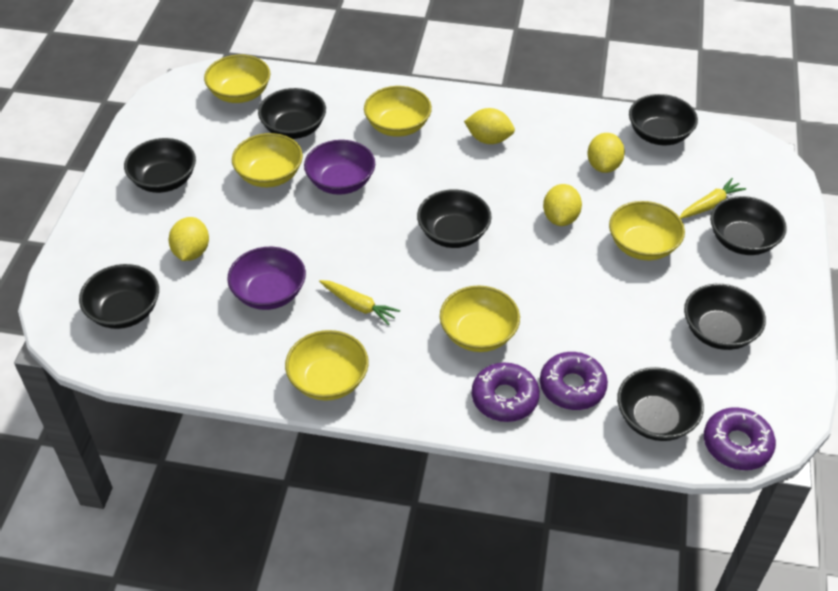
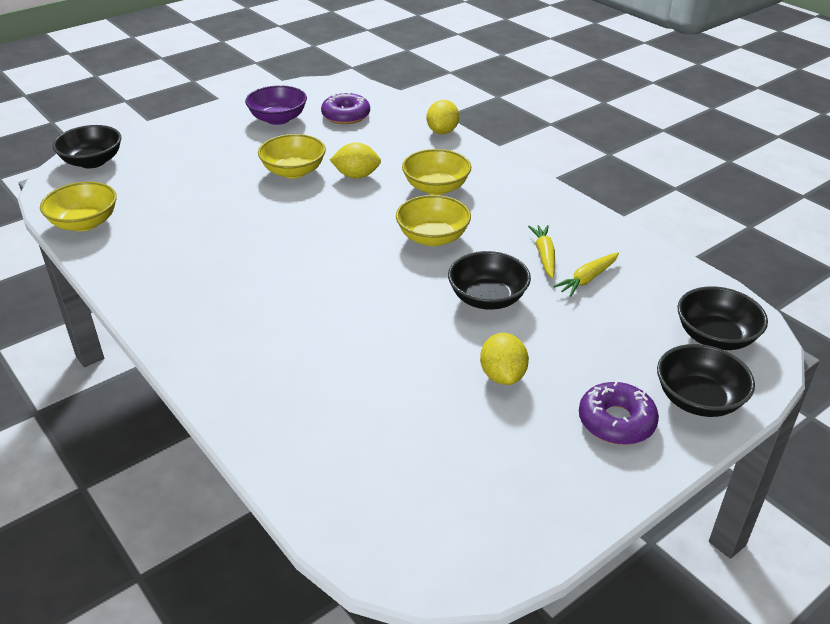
black bowl: [79,264,159,329] [124,138,196,193] [258,88,326,139] [417,189,492,248] [617,367,704,441] [629,94,698,145] [684,284,766,350] [710,196,787,255] = 8 -> [52,125,121,168] [448,251,531,310] [657,344,755,417] [678,286,768,350] = 4
purple bowl: [227,247,306,310] [304,140,375,195] = 2 -> [245,85,307,125] = 1
purple donut: [472,362,540,422] [540,352,608,410] [704,407,776,470] = 3 -> [321,92,370,124] [579,381,659,445] = 2
yellow bowl: [204,55,270,103] [232,133,303,187] [285,330,369,401] [364,86,432,137] [440,286,520,352] [609,201,685,260] = 6 -> [40,182,117,231] [258,134,326,178] [396,195,471,246] [402,149,471,195] = 4
yellow lemon: [169,217,209,261] [464,108,515,144] [543,184,582,226] [587,133,625,173] = 4 -> [330,142,381,179] [427,100,459,134] [480,333,529,385] = 3

